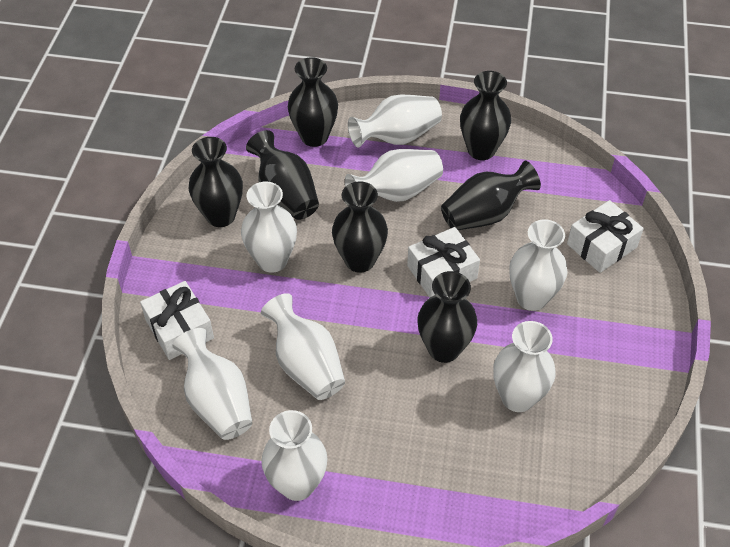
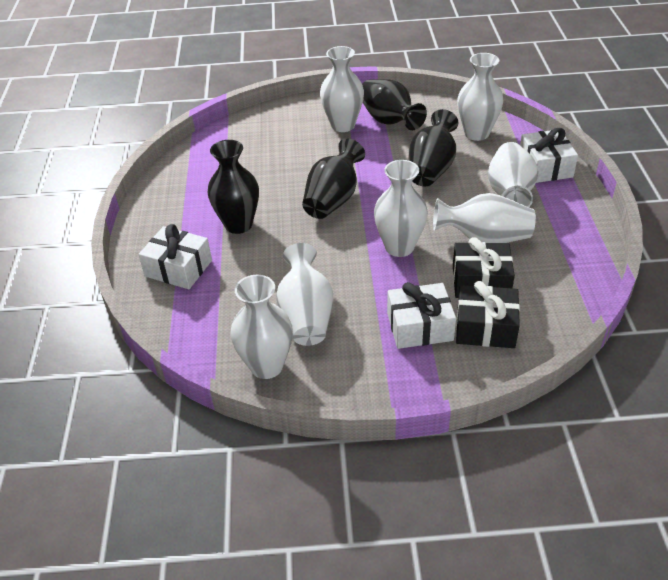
black gift: none = 0 -> [453,237,515,298] [456,281,520,348] = 2
black vase: [189,137,243,227] [246,130,319,220] [288,57,338,147] [332,181,388,273] [418,271,477,363] [441,161,541,230] [460,71,511,160] = 7 -> [208,140,259,234] [302,138,365,219] [362,79,427,130] [409,109,458,186] = 4
white vase: [173,328,252,440] [241,181,297,273] [261,293,345,400] [261,410,327,501] [345,149,443,202] [348,95,442,148] [493,321,556,412] [509,219,567,311] = 8 -> [230,275,293,379] [276,243,333,346] [320,46,364,132] [374,160,428,257] [433,193,536,243] [457,53,503,141] [488,142,538,207] = 7

